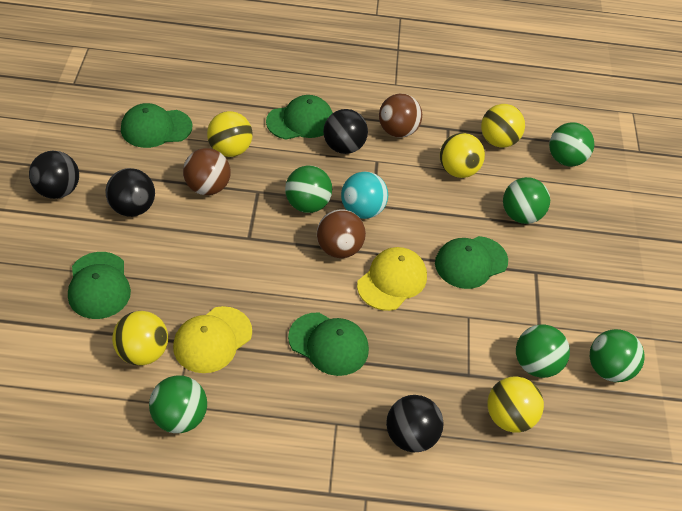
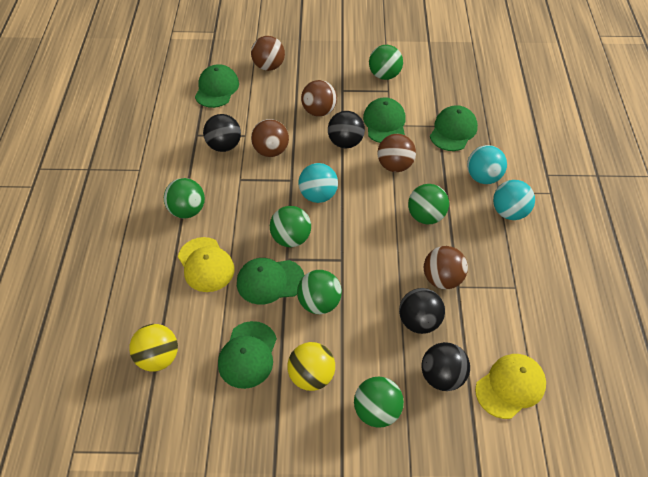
brown ball: [183,148,231,195] [317,209,366,258] [379,94,422,137] = 3 -> [251,36,285,71] [251,119,289,157] [301,80,337,117] [378,134,416,172] [424,246,468,289] = 5
turquoise ball: [341,171,388,219] = 1 -> [298,163,338,203] [467,145,507,184] [493,180,535,220] = 3
yellow ball: [112,311,168,366] [207,111,253,157] [440,133,485,178] [481,104,525,148] [487,377,544,432] = 5 -> [129,324,178,371] [287,342,335,391] = 2

